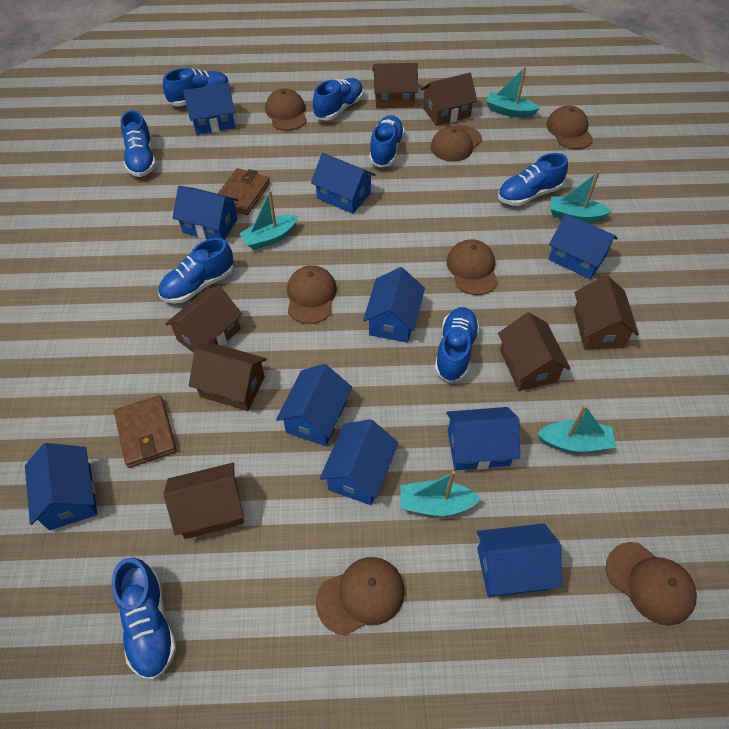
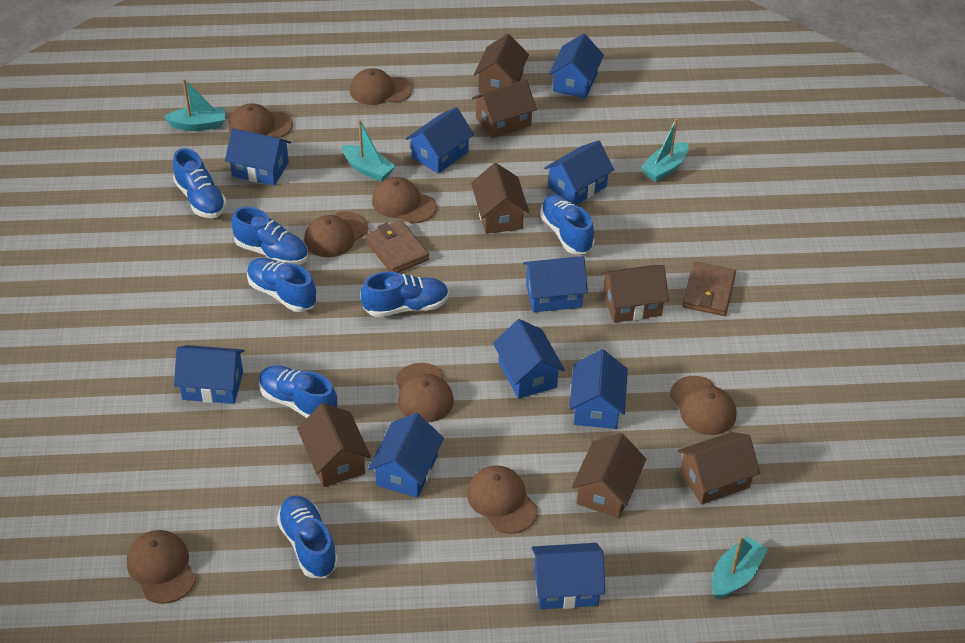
blue shoe: [112,558,177,680] [121,110,156,177] [158,238,234,304] [163,68,230,106] [313,78,363,121] [369,115,405,167] [435,307,480,382] [498,153,568,206] = 8 -> [173,148,227,218] [231,207,308,265] [247,258,317,312] [259,365,337,418] [277,495,338,578] [361,272,449,317] [540,194,594,254] = 7
brown cap: [265,88,307,131] [287,265,337,324] [316,557,405,635] [431,125,482,162] [447,239,498,295] [546,106,593,149] [606,542,697,626] = 7 -> [127,530,196,604] [228,103,293,138] [304,211,368,257] [350,68,412,105] [372,177,437,224] [396,363,454,422] [467,465,538,534] [670,376,736,435] = 8
turquoise boat: [239,190,298,250] [400,471,482,516] [486,67,540,118] [537,405,616,452] [550,171,612,223] = 5 -> [164,79,225,131] [342,119,396,182] [641,118,688,182] [712,536,768,599] = 4

